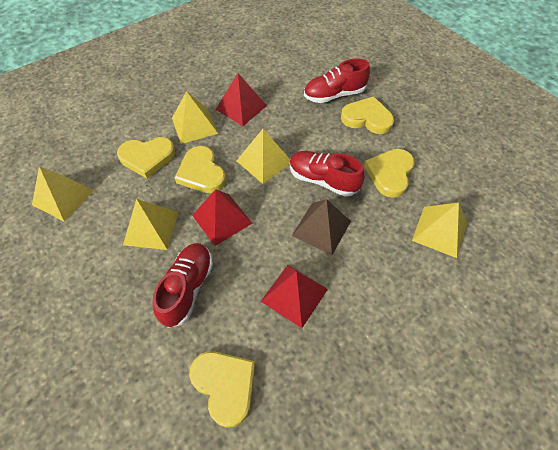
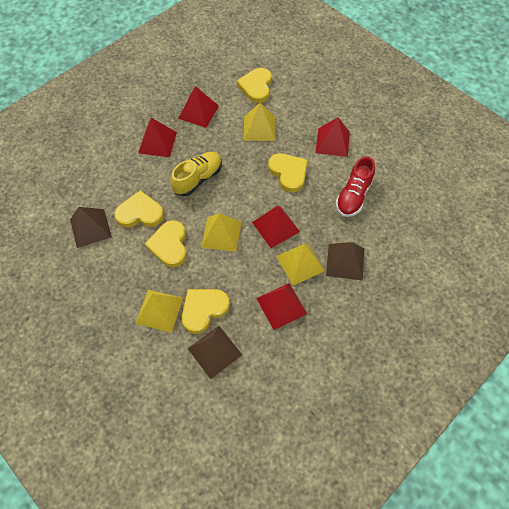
brown pyramid: [292,199,351,255] = 1 -> [70,207,112,248] [188,326,242,379] [326,242,364,281] = 3
red pyramid: [192,189,252,246] [216,73,267,126] [260,265,328,328] = 3 -> [138,118,177,157] [178,86,219,128] [252,206,300,248] [256,283,307,330] [315,117,350,157] = 5
red shoe: [153,243,213,328] [289,151,365,197] [304,58,370,103] = 3 -> [336,156,375,217] = 1
yellow pyramid: [32,166,94,222] [123,199,178,250] [172,91,218,144] [236,129,290,184] [412,203,467,258] = 5 -> [135,290,183,333] [201,213,242,252] [244,103,276,141] [276,242,325,286] = 4
yellow shoe: none = 0 -> [171,152,222,196] = 1

